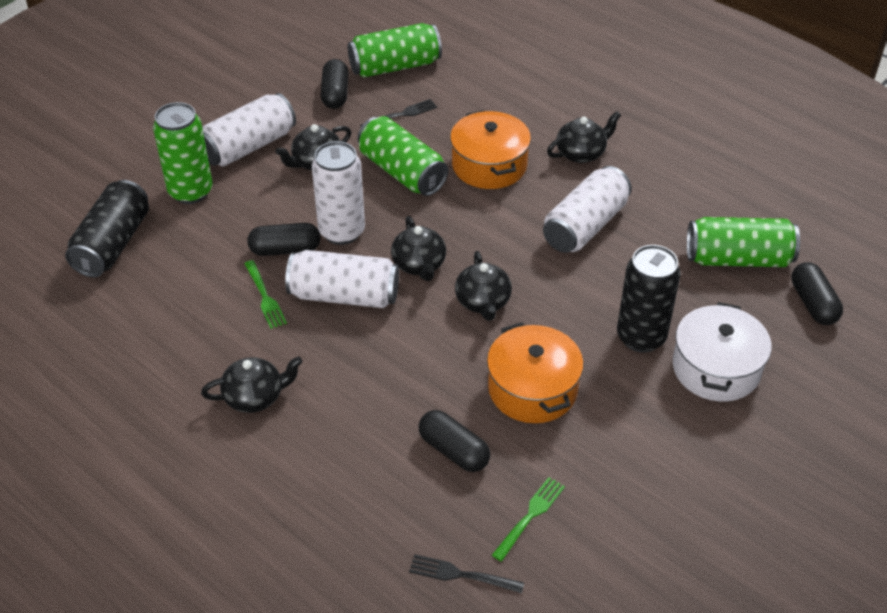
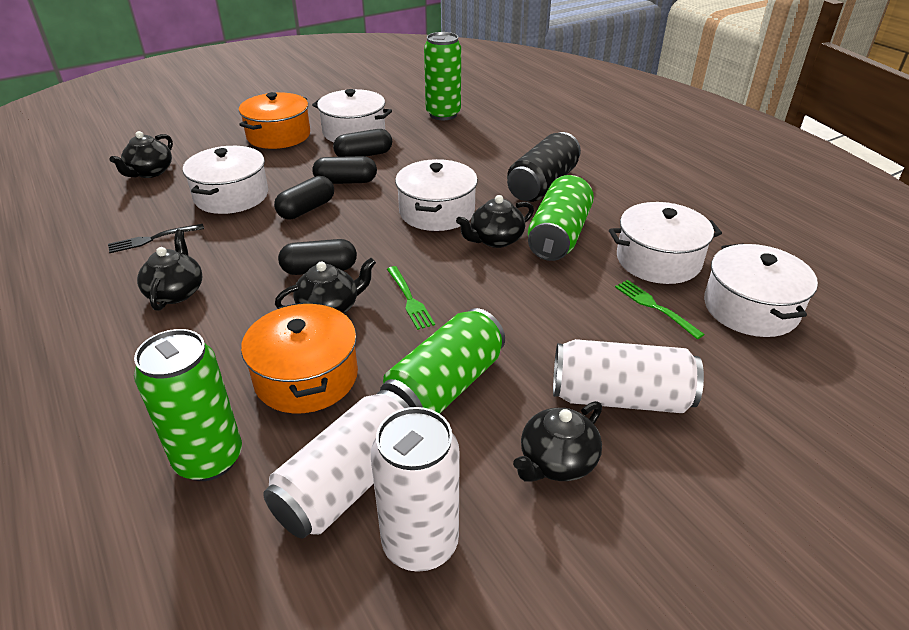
black can: [65,180,149,277] [617,245,681,353] = 2 -> [507,132,581,202] = 1
black fork: [360,99,437,127] [409,554,524,593] = 2 -> [108,224,204,253] = 1
white can: [202,93,296,167] [285,250,399,308] [312,141,365,245] [543,166,632,253] = 4 -> [263,390,410,538] [371,407,460,572] [553,339,704,413] = 3
white pot: [673,302,772,402] = 1 -> [183,146,268,214] [312,89,392,142] [395,159,478,231] [609,202,722,284] [704,244,818,337] = 5

